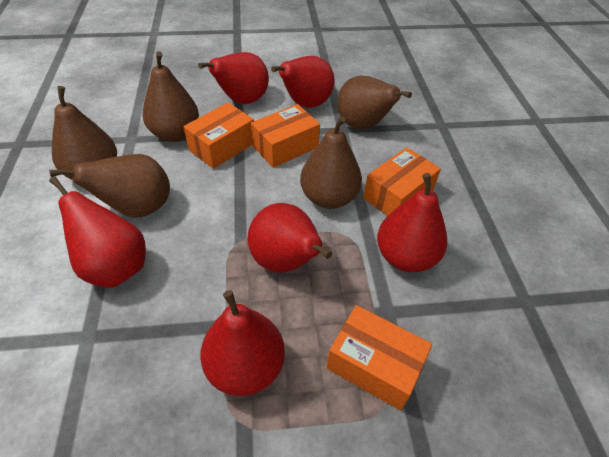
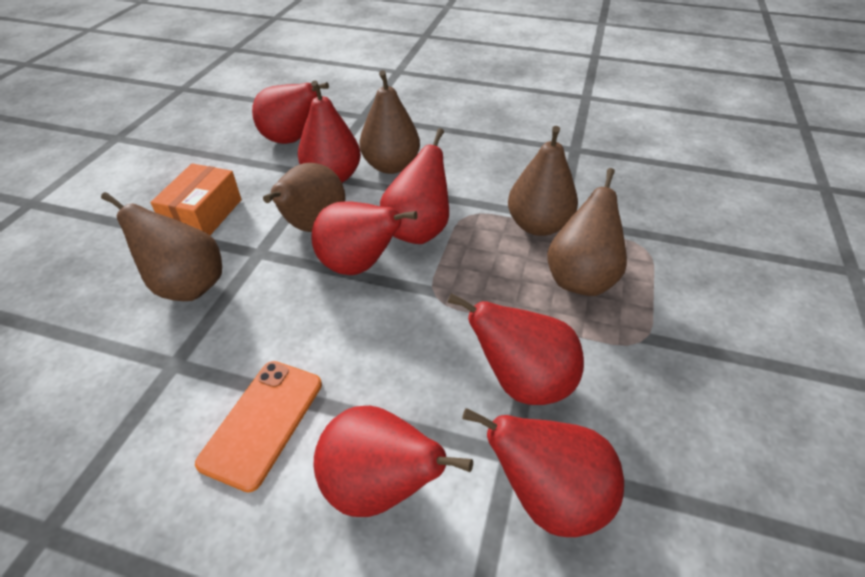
orange box: [183,103,254,169] [251,104,320,168] [327,305,432,411] [363,147,441,216] = 4 -> [150,163,242,235] = 1
orange phone: none = 0 -> [195,361,322,493] = 1
red pear: [49,176,146,288] [198,52,269,104] [200,290,285,396] [248,203,332,273] [271,56,334,108] [377,173,447,272] = 6 -> [252,82,329,144] [298,80,361,183] [311,201,418,275] [313,406,473,517] [380,128,449,244] [448,294,584,405] [462,408,624,537] = 7

